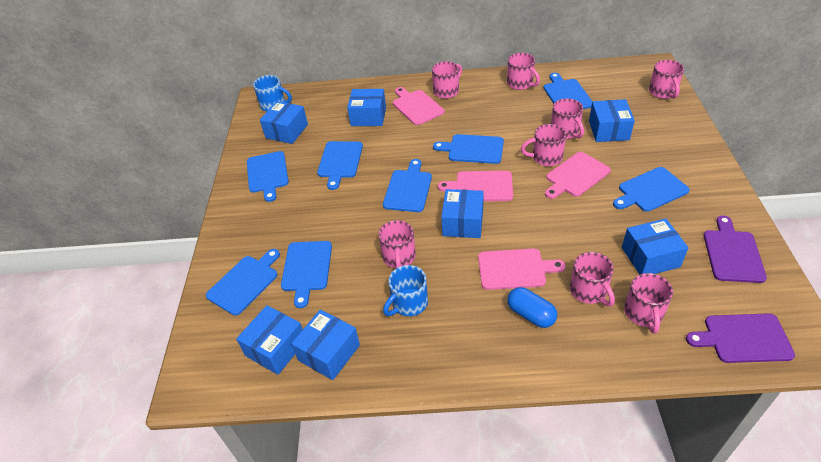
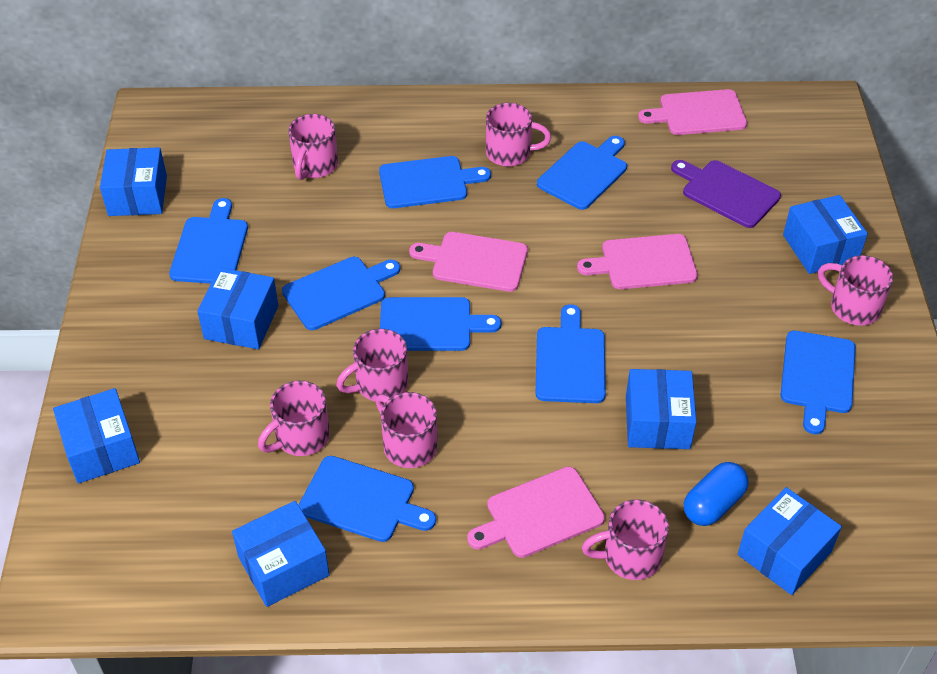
blue mug: [253,75,292,111] [383,265,428,316] = 2 -> none = 0
pink mug: [378,220,416,268] [432,61,462,99] [507,53,540,90] [521,124,566,166] [551,98,584,139] [570,252,615,306] [624,273,673,334] [649,60,684,99] = 8 -> [258,381,330,456] [288,114,338,180] [336,329,409,401] [376,392,438,468] [486,103,551,166] [582,500,669,580] [818,255,893,326] = 7
purple cutting board: [686,313,795,363] [704,216,767,283] = 2 -> [671,160,781,228] = 1

